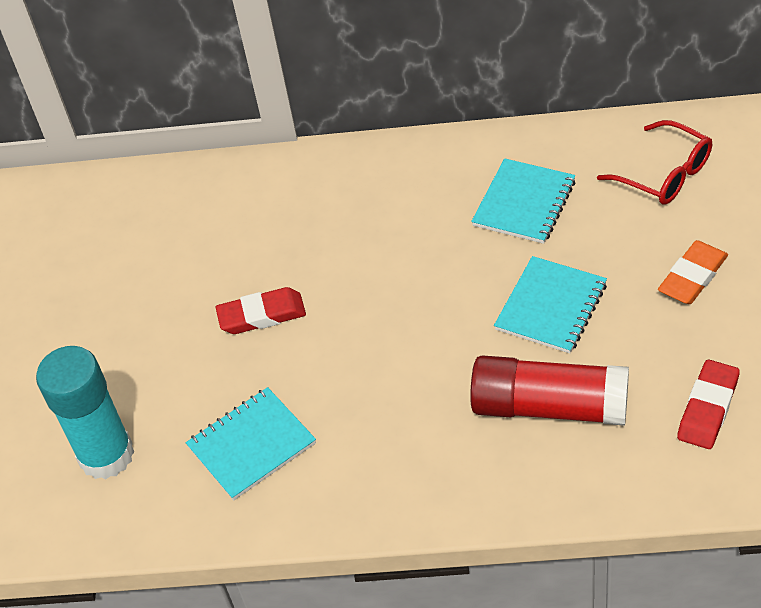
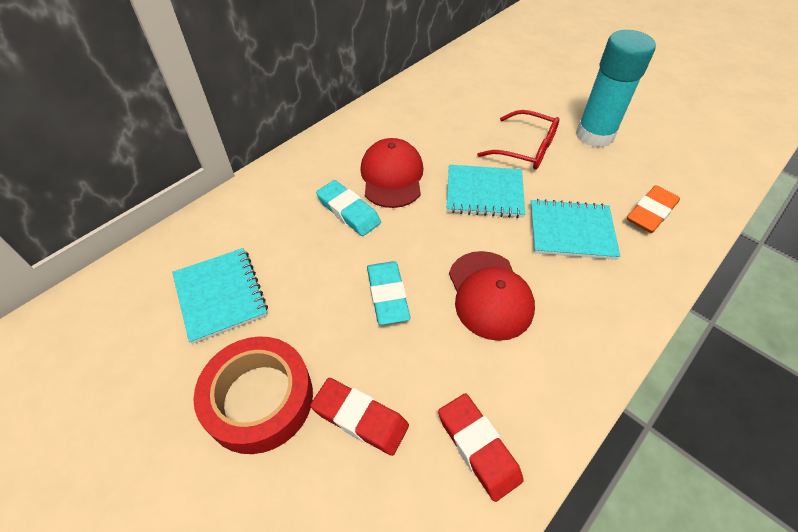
red cap: none = 0 -> [360,138,423,208] [449,251,535,341] = 2
red glue stick: [470,355,629,426] = 1 -> none = 0
red tape: none = 0 -> [194,336,313,454] = 1
turquoise eraser: none = 0 -> [316,180,381,236] [367,261,410,325] = 2

